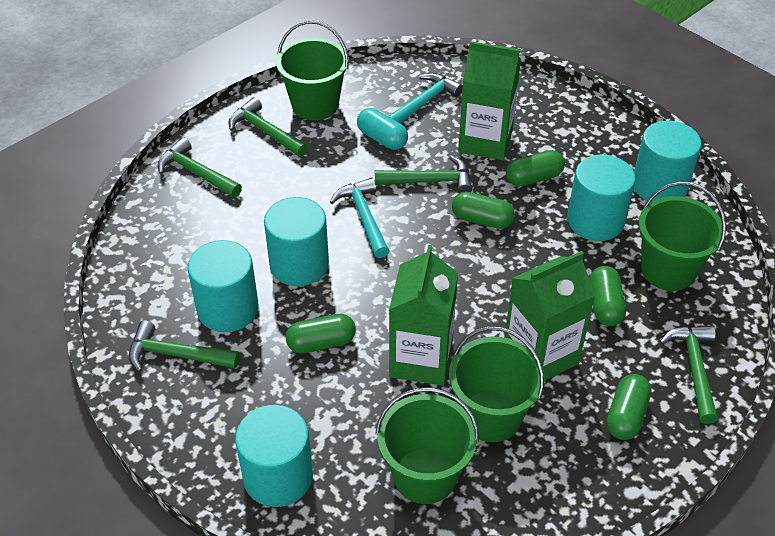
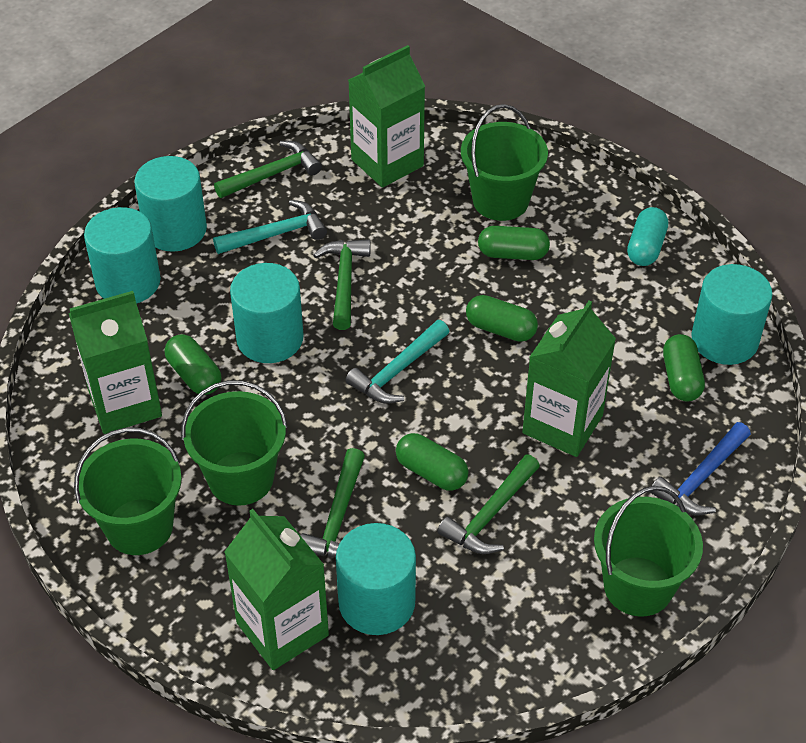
blue hammer: none = 0 -> [650,422,751,515] = 1
green carton: [389,245,458,386] [458,41,521,160] [504,251,596,380] = 3 -> [69,291,162,434] [224,509,329,670] [349,45,425,188] [522,301,616,457] = 4
green hammer: [129,320,239,372] [157,137,242,198] [228,97,308,157] [375,156,472,193] [660,325,718,424] = 5 -> [214,141,322,198] [300,448,365,557] [313,239,371,330] [437,454,540,554] = 4

